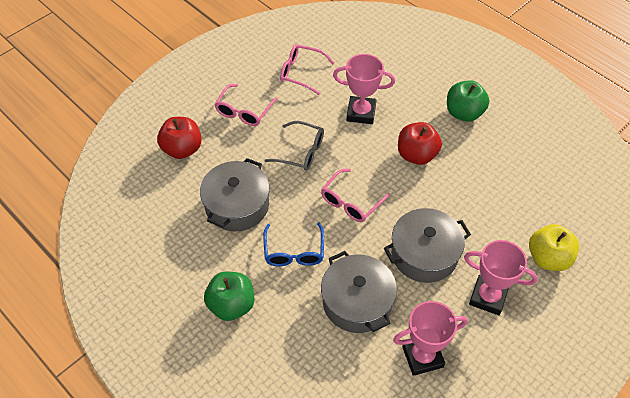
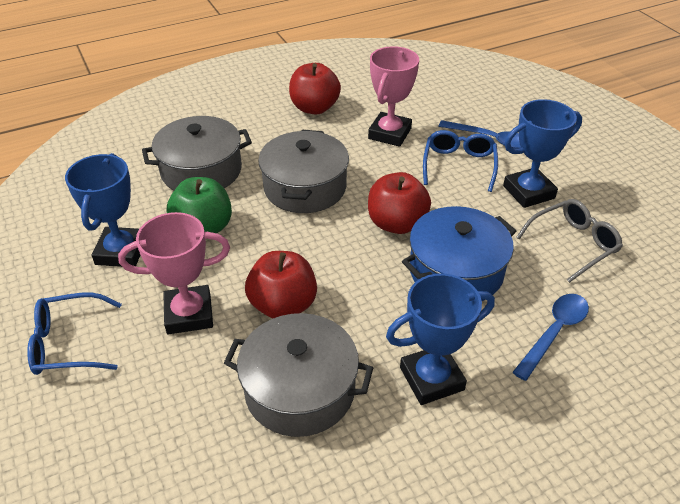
blue glasses: [263,223,324,266] = 1 -> [27,292,122,375] [423,130,498,192] = 2
blue pot: none = 0 -> [402,206,516,301] = 1
blue spoon: none = 0 -> [438,120,521,148] [512,294,589,381] = 2
blue trophy: none = 0 -> [65,153,140,267] [386,273,495,405] [503,99,582,208] = 3
green apple: [204,272,254,321] [447,80,489,122] = 2 -> [167,177,232,233] = 1
pink glasses: [214,84,278,126] [280,44,334,95] [321,169,390,222] = 3 -> none = 0
pink trophy: [333,54,395,124] [393,301,468,376] [464,240,538,315] = 3 -> [118,212,230,334] [368,46,419,147] = 2
red apple: [157,117,202,159] [398,122,442,165] = 2 -> [245,251,317,318] [289,63,341,114] [368,172,431,234] = 3
yellow apple: [529,224,579,271] = 1 -> none = 0

